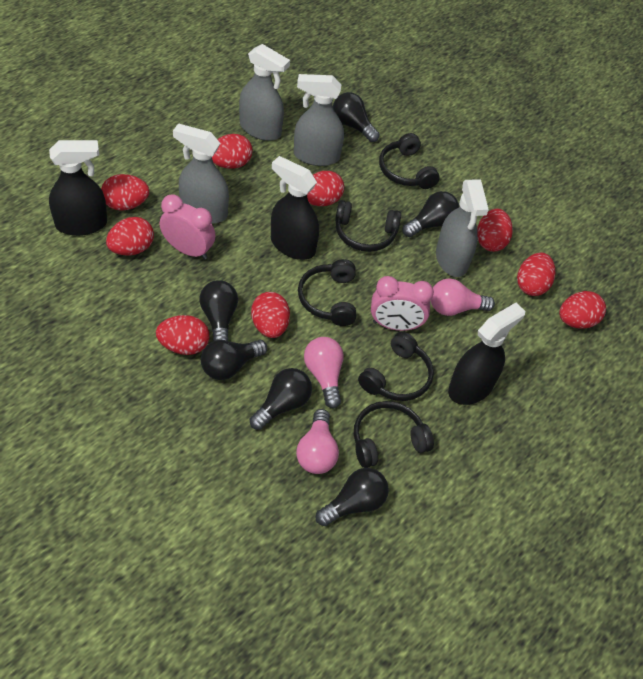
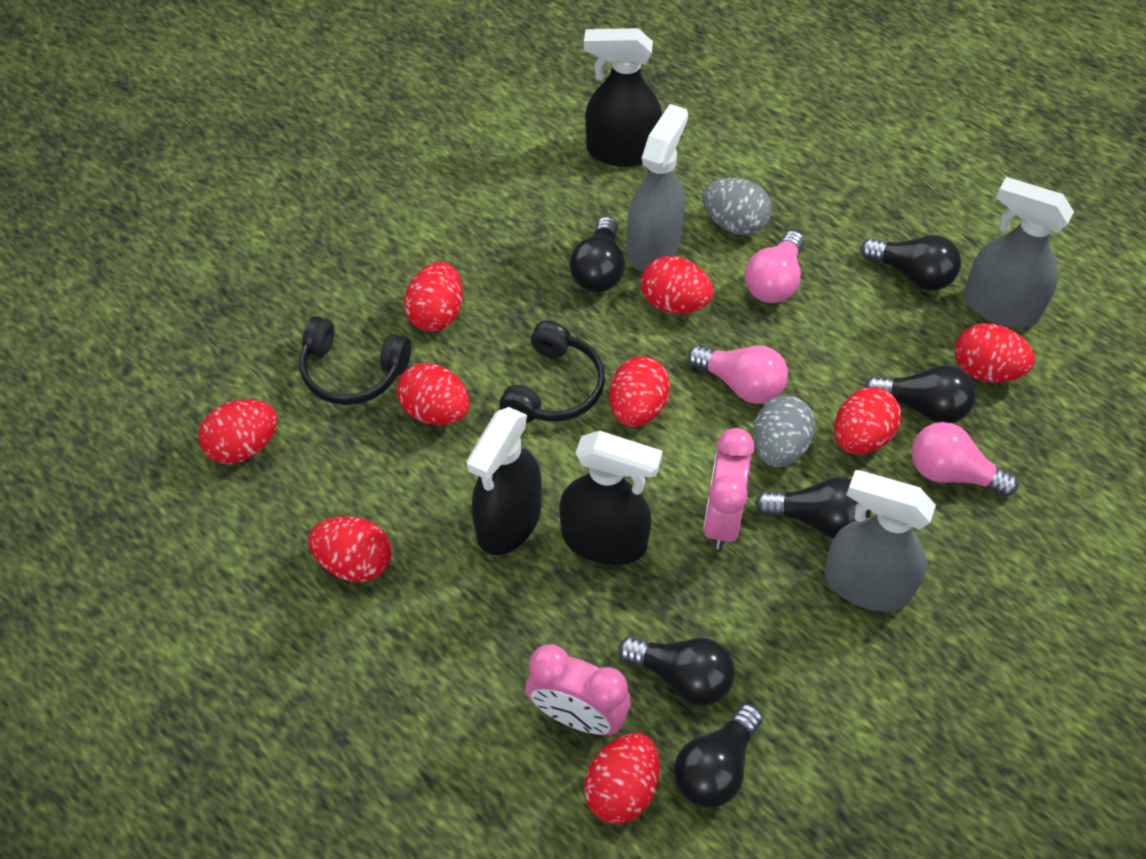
black headphones: [298,259,356,326] [335,200,401,252] [354,401,434,468] [358,332,434,401] [379,133,440,189] = 5 -> [299,316,411,405] [499,320,605,423] = 2
grey egg: none = 0 -> [702,178,772,235] [753,396,815,467] = 2
grey spray bottle: [173,123,229,224] [239,44,290,141] [294,74,344,166] [436,179,489,277] = 4 -> [627,104,688,272] [824,470,936,611] [964,177,1074,328] = 3

